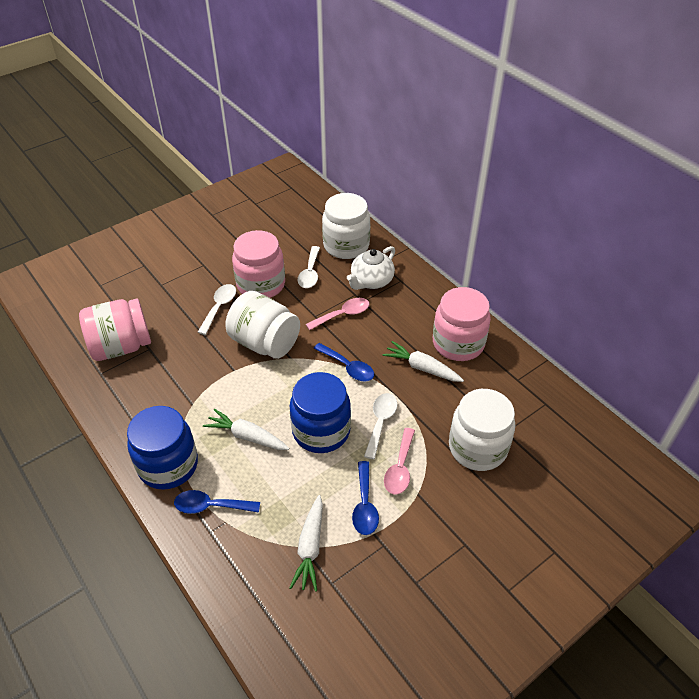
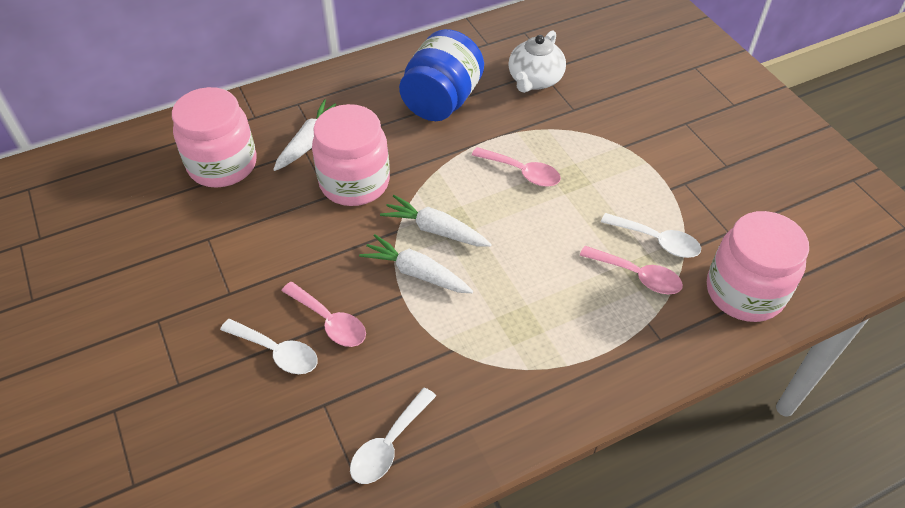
blue jar: [127,406,198,490] [290,372,351,453] = 2 -> [399,29,484,121] = 1
blue spoon: [174,490,260,514] [313,343,374,381] [352,461,379,535] = 3 -> none = 0
pink spoon: [306,298,370,330] [384,428,415,494] = 2 -> [281,282,366,347] [472,147,561,187] [580,246,683,294] = 3
white jar: [225,291,300,359] [322,193,371,259] [449,389,515,471] = 3 -> none = 0

